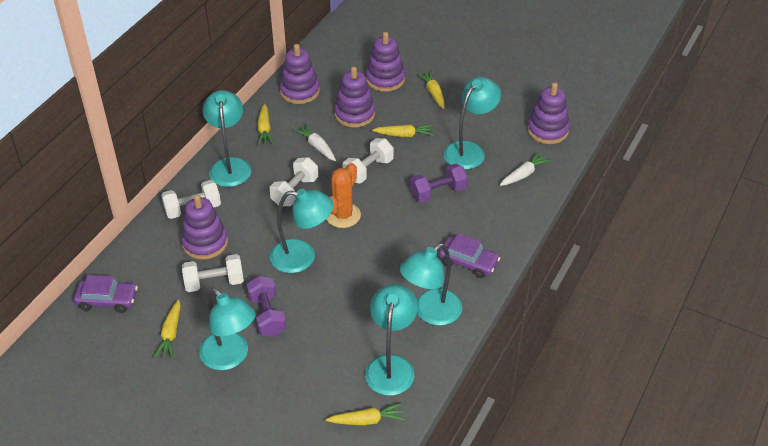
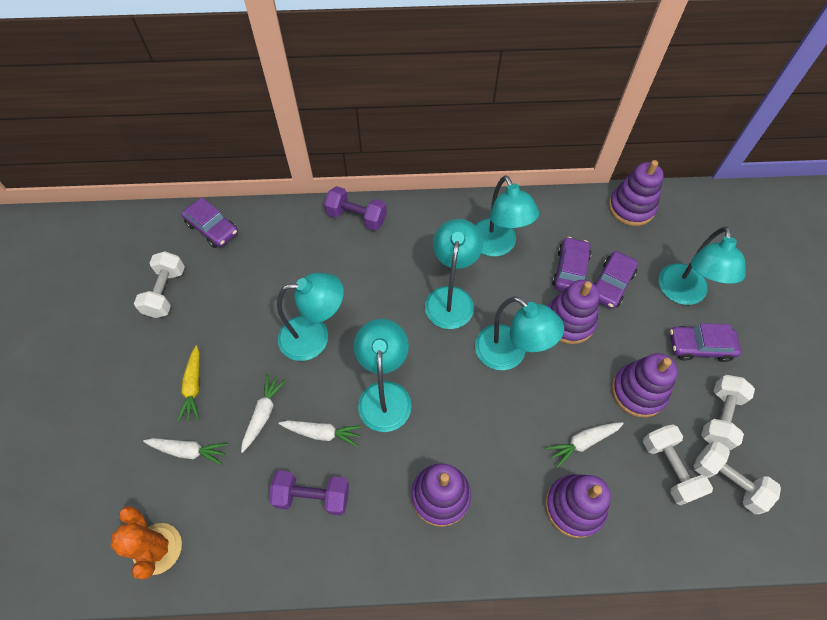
purple car: [74,275,138,313] [439,233,500,278] = 2 -> [182,198,238,248] [552,237,591,291] [593,251,638,309] [670,323,741,362] = 4
white carrot: [293,124,336,161] [500,152,551,186] = 2 -> [143,438,228,465] [241,374,286,453] [279,420,362,447] [546,422,624,468] = 4
yellow carrot: [154,300,181,359] [257,104,274,145] [326,403,405,425] [372,124,434,137] [417,70,444,109] = 5 -> [177,345,199,422] = 1

